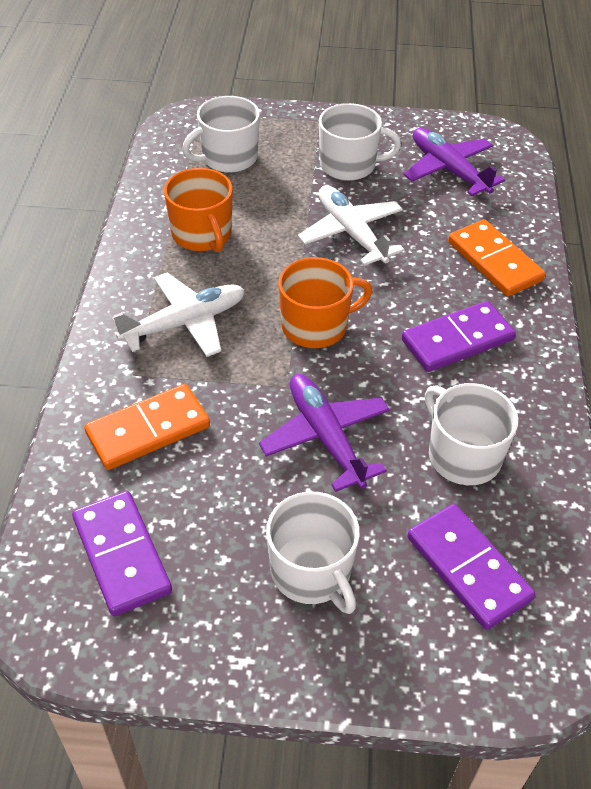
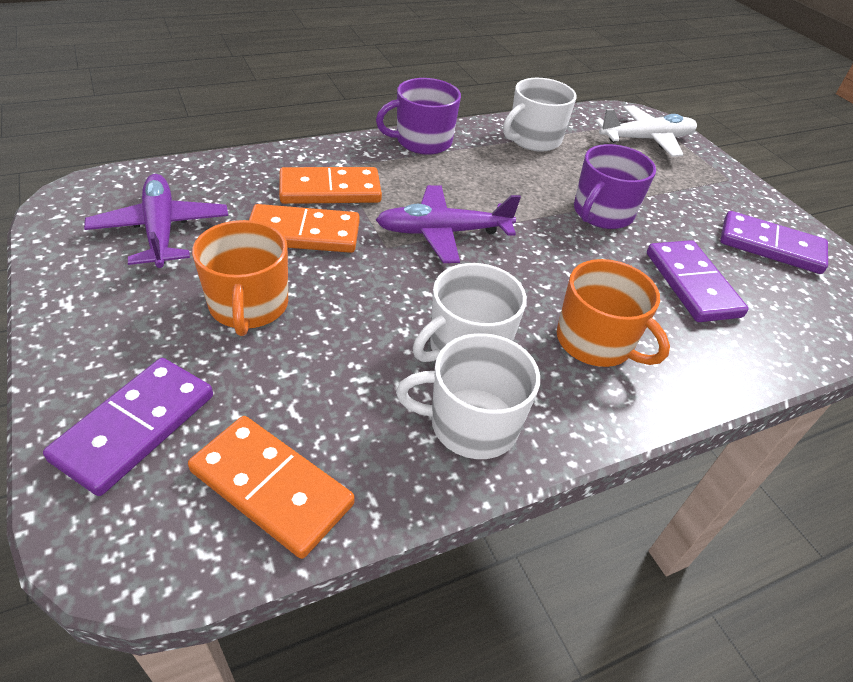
orange domino: [84,384,210,470] [448,219,545,296] = 2 -> [188,416,355,559] [249,204,360,253] [279,167,382,204] = 3
purple mug: none = 0 -> [376,78,461,155] [574,144,656,229] = 2
white mug: [182,96,260,173] [266,491,360,614] [319,103,401,181] [425,383,518,485] = 4 -> [396,333,540,459] [413,263,527,362] [503,78,577,151] = 3
white plane: [112,272,245,357] [298,185,404,266] = 2 -> [595,105,697,157] = 1

